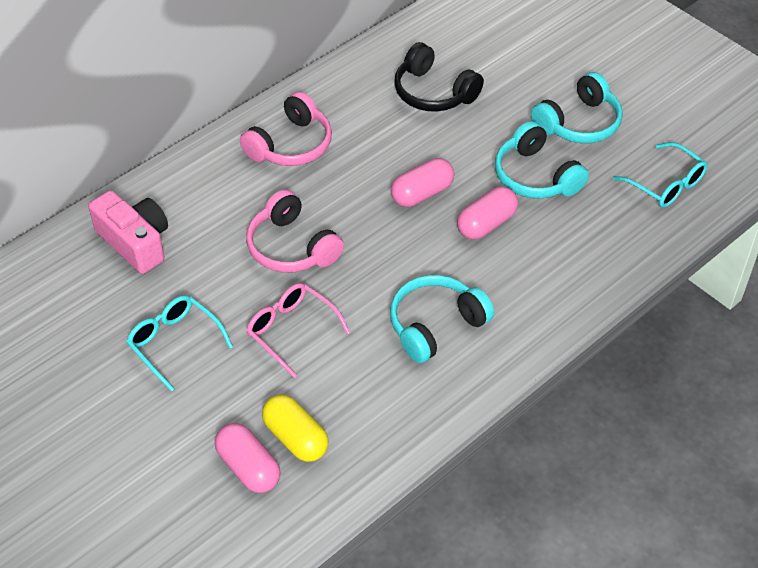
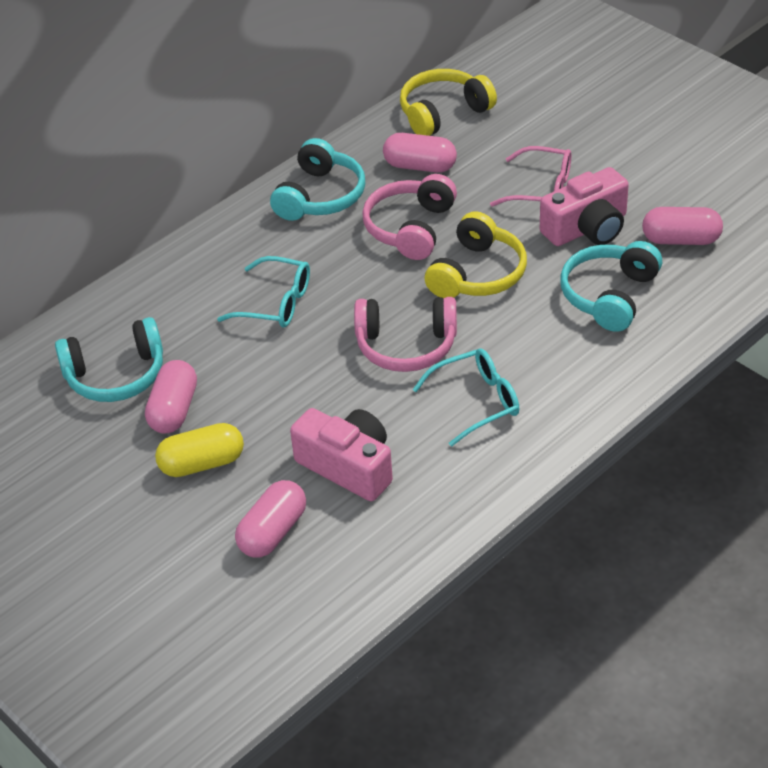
black headphones: [394,42,484,112] = 1 -> none = 0
pink camera: [88,190,168,274] = 1 -> [290,408,393,501] [540,167,629,246] = 2
pink capsule: [215,423,280,493] [391,158,454,207] [457,186,518,240] = 3 -> [145,360,197,433] [235,480,306,558] [383,133,457,173] [642,207,723,245] = 4
yellow headphones: none = 0 -> [400,69,497,136] [425,211,527,298] = 2

